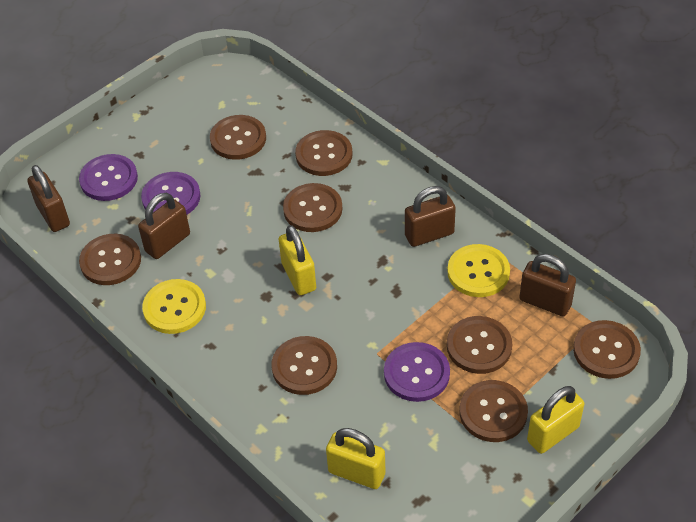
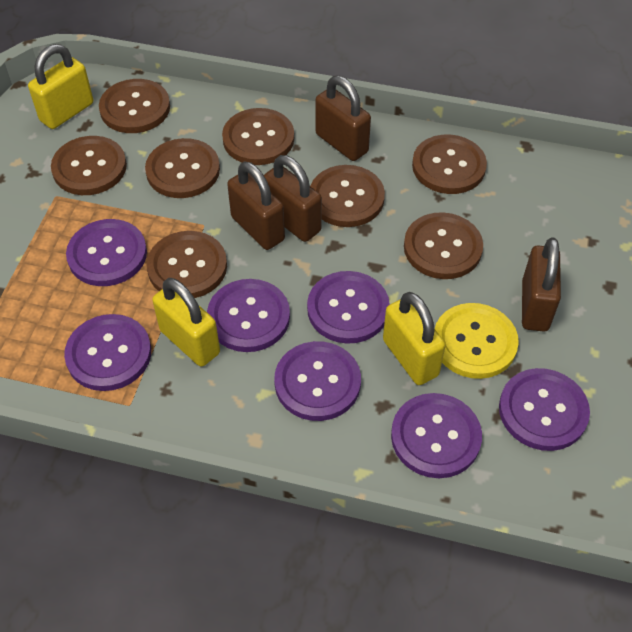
purple button: [79,154,138,201] [141,172,201,214] [384,342,450,402] = 3 -> [64,314,151,391] [66,219,147,286] [207,279,290,352] [274,341,361,421] [307,271,390,344] [391,393,482,478] [499,368,590,451] = 7
yellow button: [142,279,206,334] [447,244,510,297] = 2 -> [435,303,519,379] = 1

